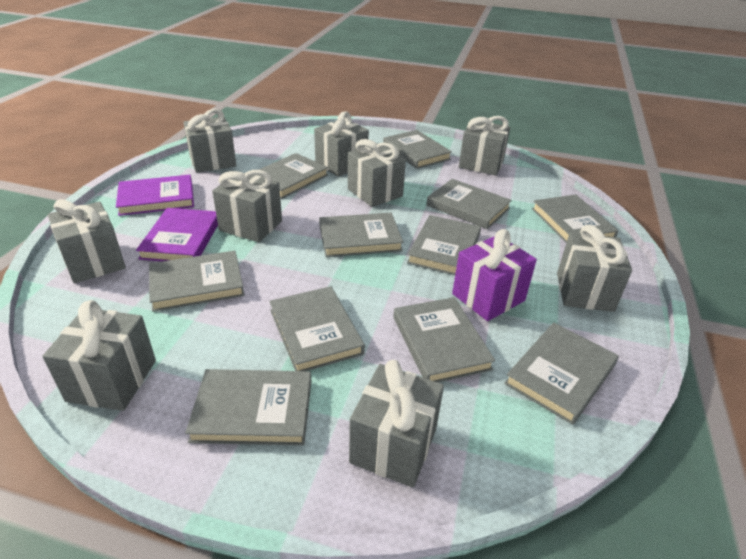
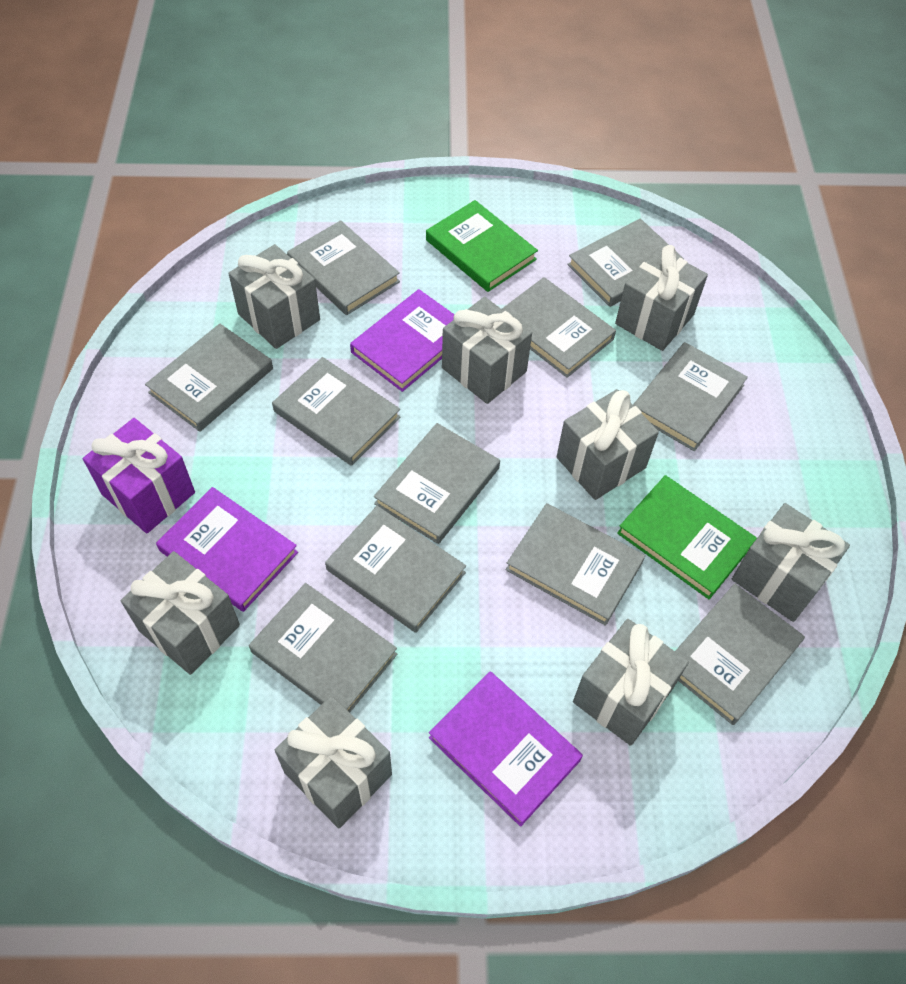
green book: none = 0 -> [426,200,538,292] [617,475,757,599] = 2
grey gift: [42,300,156,411] [48,199,126,284] [183,109,236,173] [212,170,282,242] [314,111,369,177] [348,139,406,207] [349,360,444,488] [459,116,510,175] [557,225,632,312] = 9 -> [121,551,240,675] [228,244,320,349] [275,696,392,828] [442,297,532,404] [557,389,659,500] [573,619,689,746] [615,245,708,351] [732,503,850,622] = 8
purple book: [116,175,194,216] [136,208,218,261] = 2 -> [156,487,298,612] [350,289,455,392] [429,671,583,827] = 3

